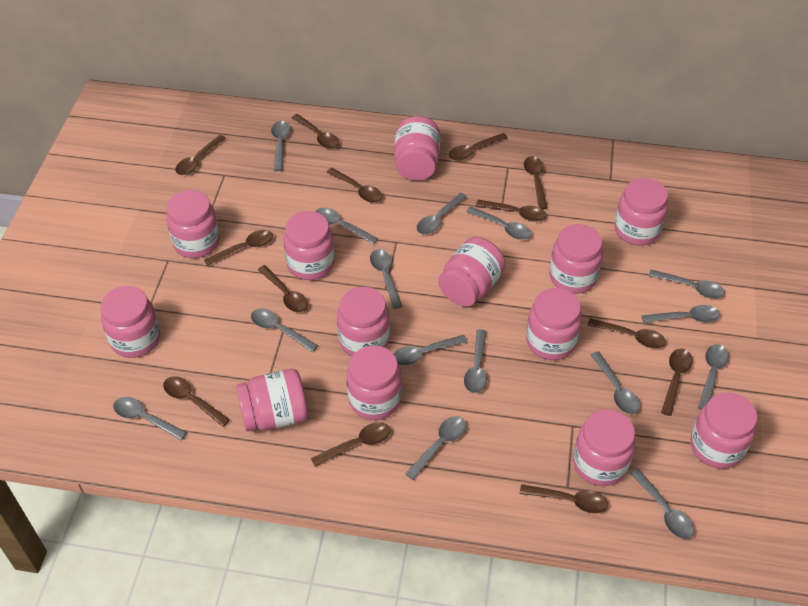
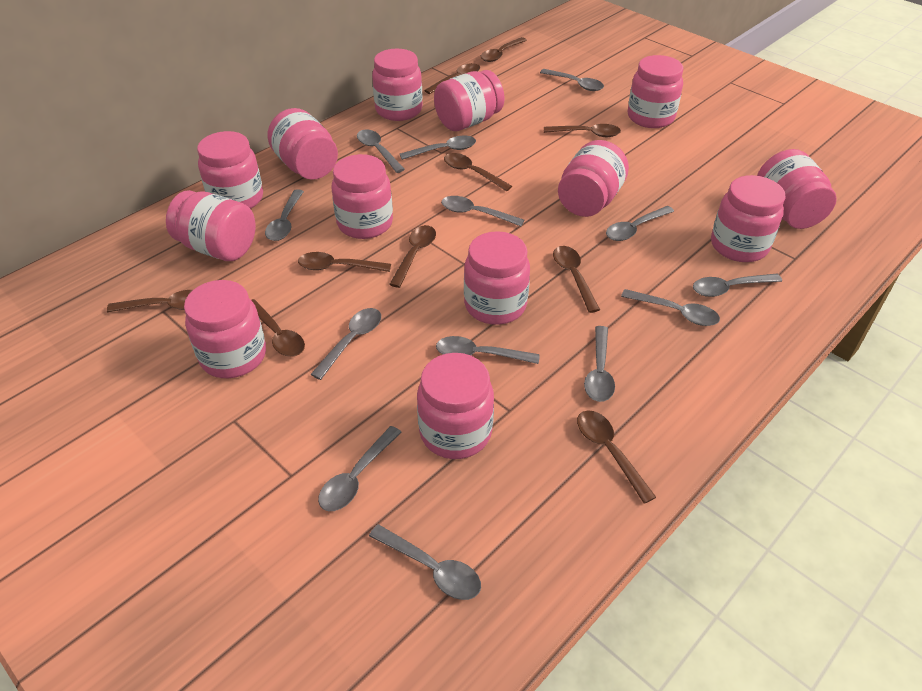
brown spoon: [163,376,230,427] [175,135,226,175] [204,230,273,266] [258,265,308,313] [291,114,339,149] [311,422,390,467] [326,168,383,203] [448,133,508,161] [476,200,547,222] [520,484,608,513] [524,156,548,209] [587,318,666,348] [661,348,693,416] = 13 -> [107,290,192,312] [251,299,305,357] [298,252,391,272] [389,225,436,288] [424,63,480,94] [444,153,512,191] [481,37,527,62] [544,124,621,137] [553,246,600,313] [577,410,656,504] = 10
grey spoon: [113,397,187,440] [251,309,318,352] [271,121,290,171] [315,208,378,245] [370,249,402,309] [394,335,467,366] [405,416,466,480] [417,193,467,234] [464,329,487,393] [466,206,531,240] [591,351,640,414] [630,468,694,539] [642,305,720,323] [648,269,725,299] [698,344,729,410] = 15 -> [265,189,304,241] [311,308,381,380] [318,426,402,511] [357,130,405,173] [369,524,481,600] [400,136,476,160] [436,336,540,364] [441,196,524,226] [540,69,604,91] [584,326,615,402] [606,206,674,241] [621,289,720,326] [693,273,782,297] = 13

